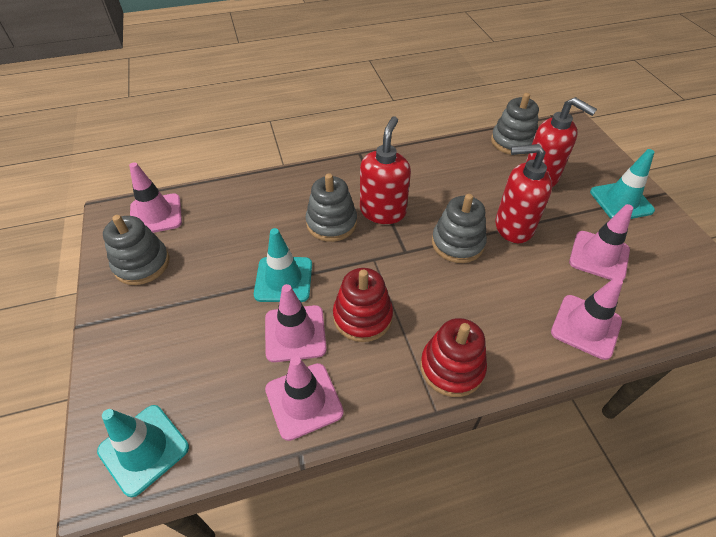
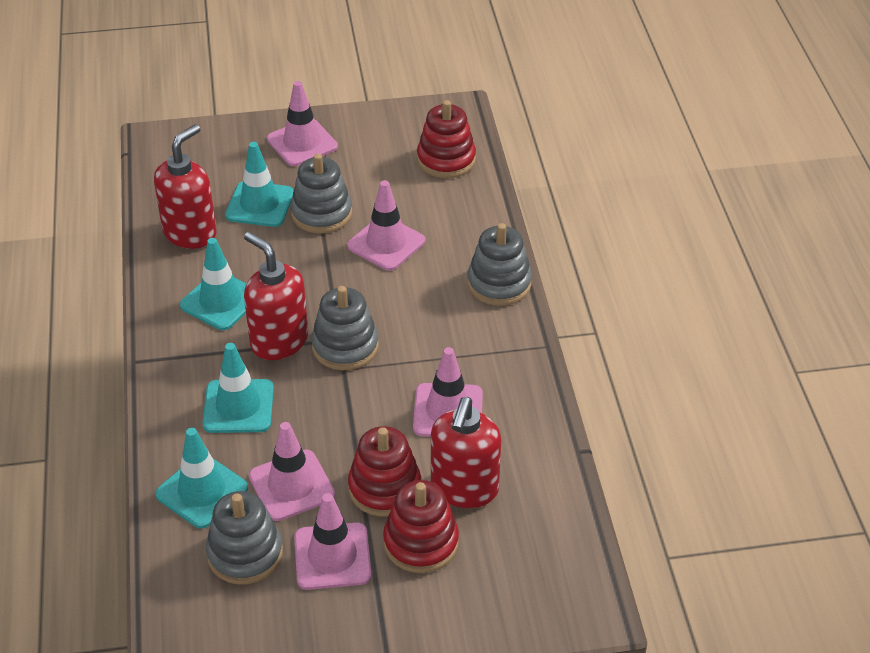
red stacking toy: [333,268,393,342] [420,318,487,397] = 2 -> [348,426,421,517] [383,480,459,573] [417,100,476,178] = 3
turquoise traffic cone: [97,405,189,497] [254,228,312,302] [590,149,655,219] = 3 -> [155,428,248,528] [180,238,246,330] [202,343,274,433] [225,142,294,227] = 4

